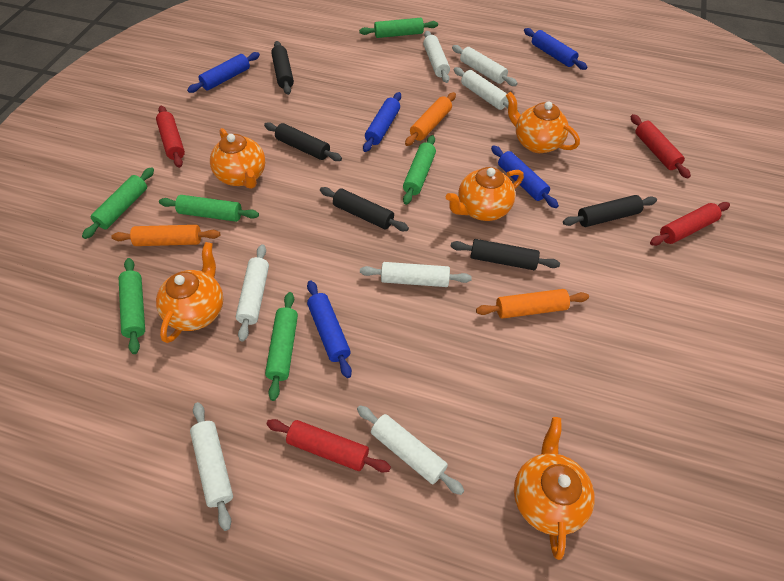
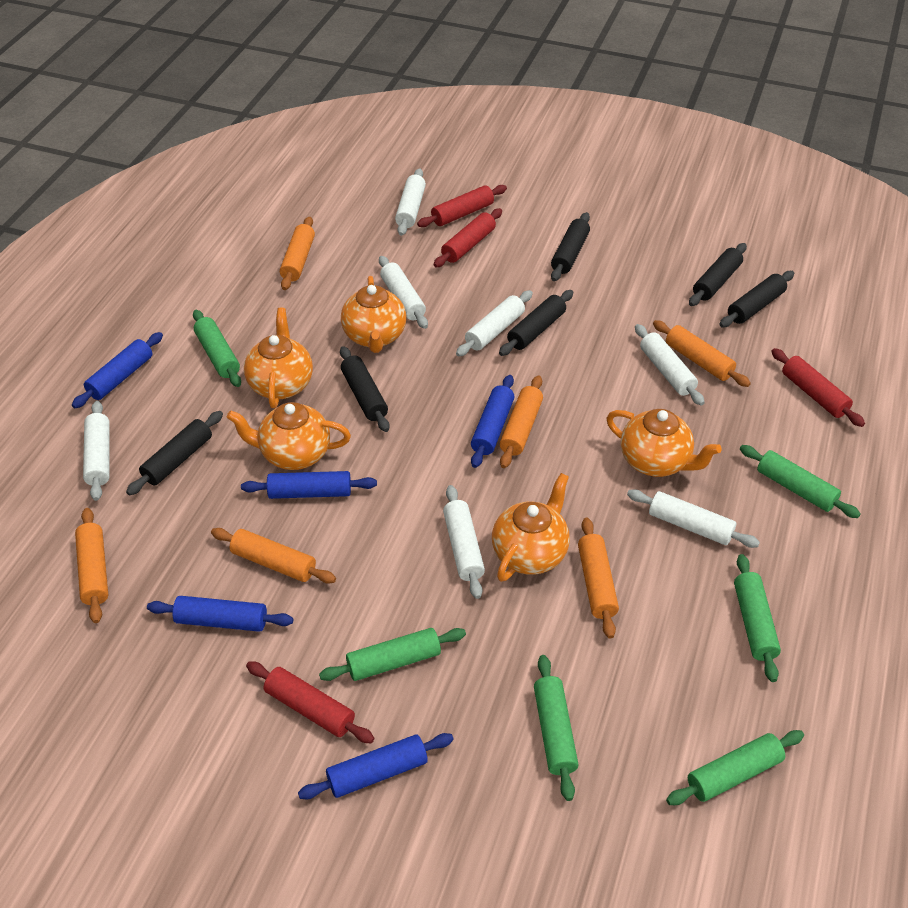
black rolling pin: [264,122,342,161] [271,41,294,95] [320,187,409,231] [450,239,560,270] [563,195,657,227] = 5 -> [126,411,223,495] [340,346,390,432] [499,290,573,356] [551,212,590,281] [689,243,747,306] [719,271,794,327] = 6
orange rolling pin: [111,225,220,246] [405,92,456,146] [476,289,589,319] = 3 -> [75,508,108,623] [211,528,336,584] [280,217,315,290] [500,375,543,468] [578,518,619,639] [653,320,751,387] = 6

